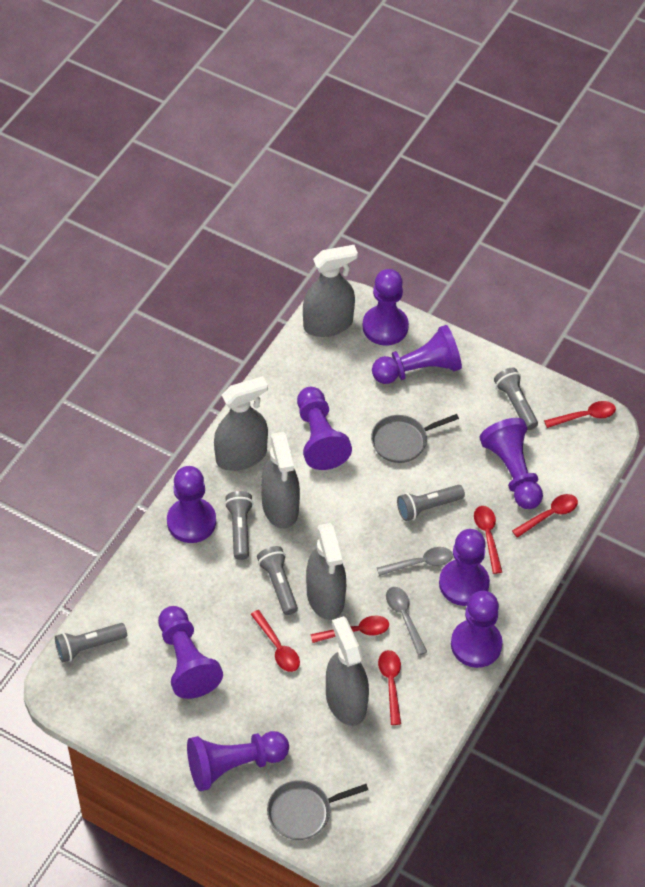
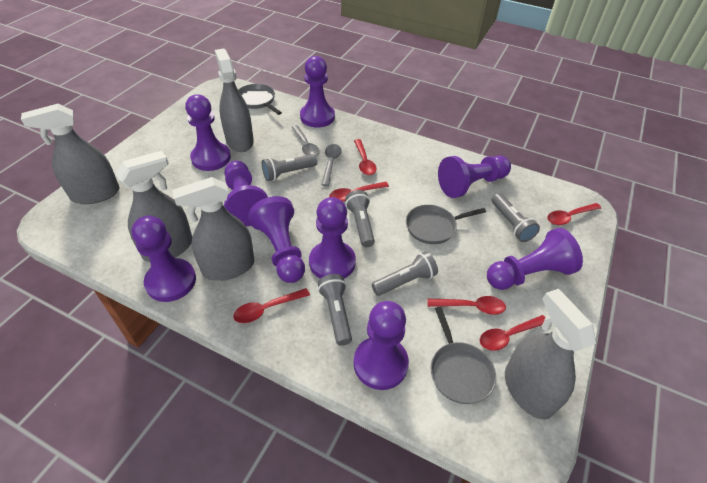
grey pan: [267,780,368,840] [371,414,459,463] = 2 -> [238,84,282,115] [406,205,486,244] [431,306,496,404] = 3

